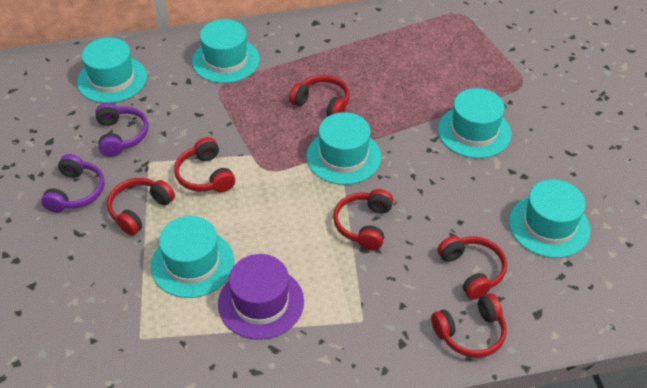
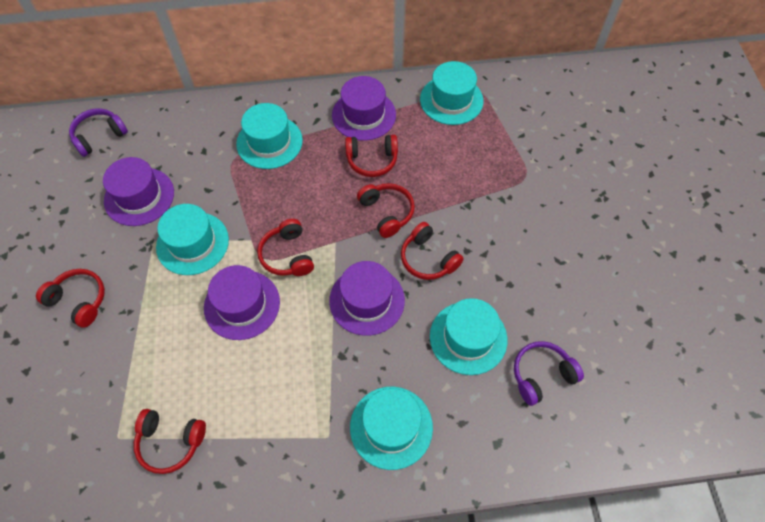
purple hat: [218,254,304,340] = 1 -> [103,157,174,226] [204,265,280,340] [329,261,405,336] [332,76,396,141] = 4
turquoise hat: [77,38,147,103] [151,216,234,298] [192,19,260,83] [306,112,382,185] [438,88,511,158] [509,179,590,258] = 6 -> [156,204,229,275] [236,103,303,169] [350,387,433,470] [420,61,483,125] [430,298,507,375] = 5

